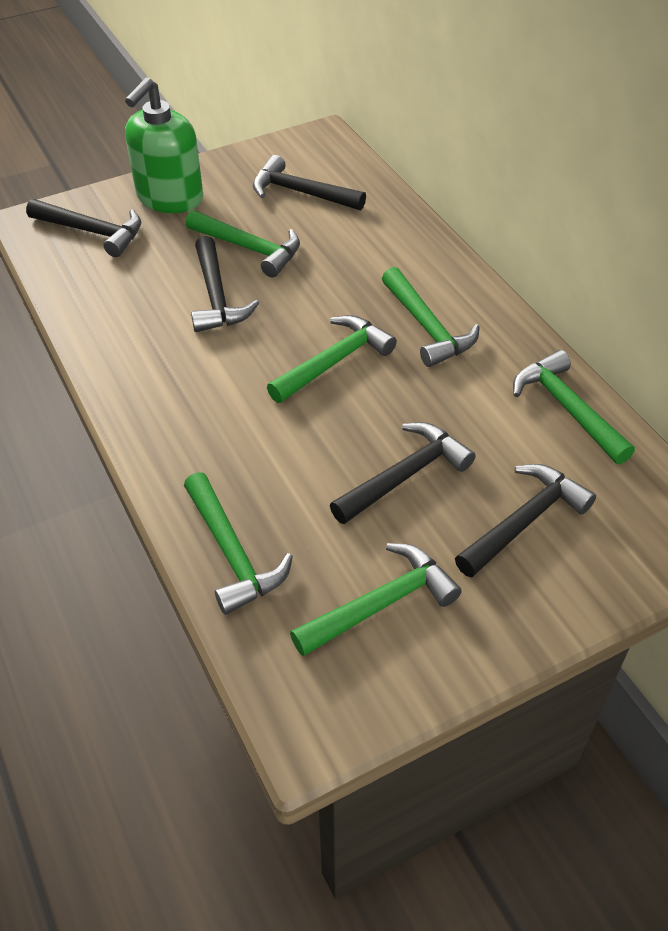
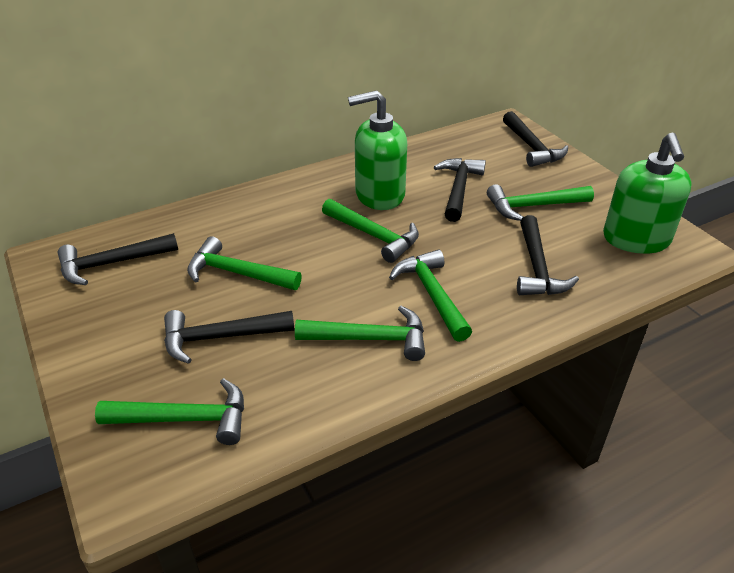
green soap dispenser: [125,77,203,213] = 1 -> [348,90,407,210] [603,132,692,254] = 2

